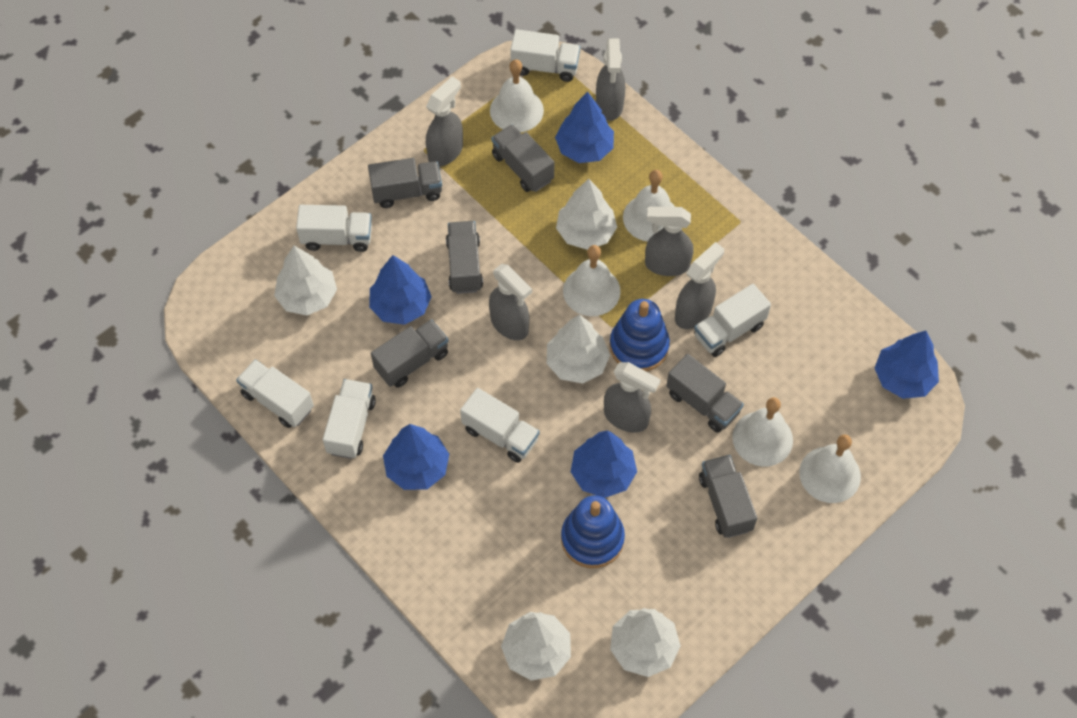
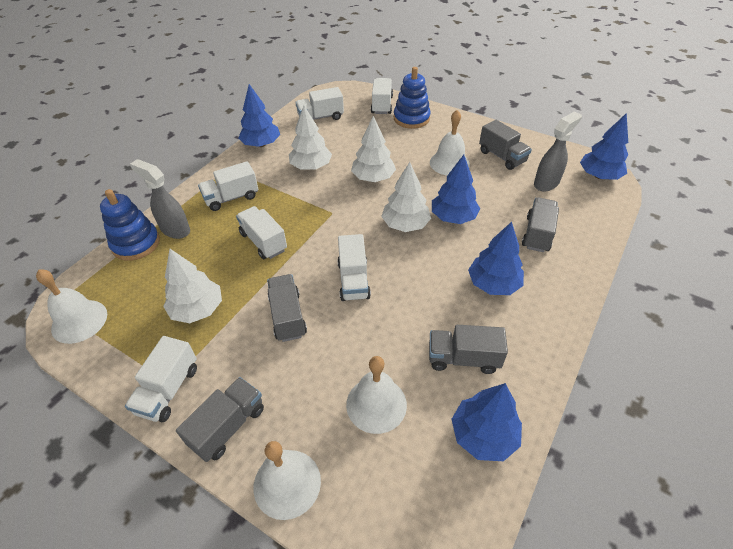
grey spray bottle: [426,76,463,167] [489,264,532,340] [596,39,625,121] [604,362,661,433] [645,207,694,276] [675,242,724,329] = 6 -> [130,159,190,239] [534,112,582,191] = 2
grey truck: [368,158,442,208] [371,319,449,388] [446,221,483,294] [491,125,554,192] [666,354,744,433] [699,455,758,538] = 6 -> [176,377,264,462] [267,274,307,342] [429,325,508,374] [479,120,532,170] [522,197,559,252] = 5
white bell: [490,59,544,132] [563,245,621,316] [623,170,675,242] [732,397,793,467] [799,434,861,503] = 5 -> [36,269,107,344] [253,441,321,520] [346,356,407,434] [430,110,470,175] = 4
white tree: [274,246,337,315] [501,612,571,681] [547,314,610,383] [556,179,617,250] [610,608,681,677] = 5 -> [163,249,222,323] [289,106,332,170] [351,116,396,182] [381,162,431,232] = 4

